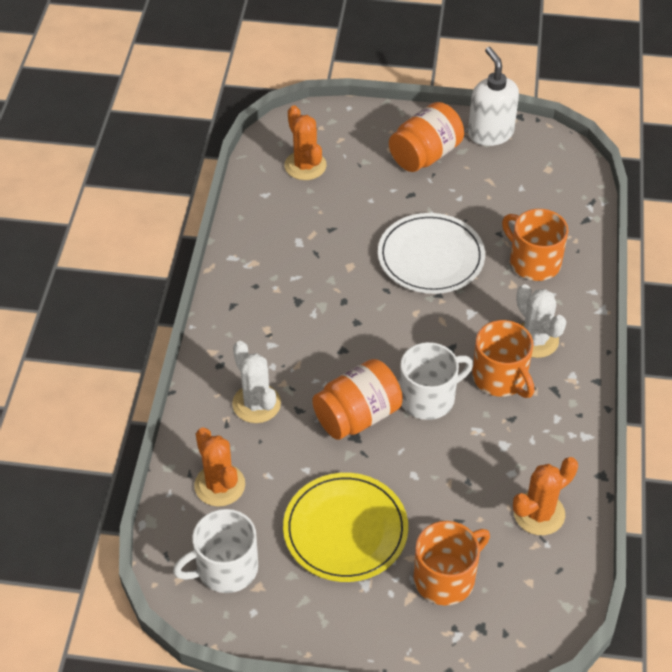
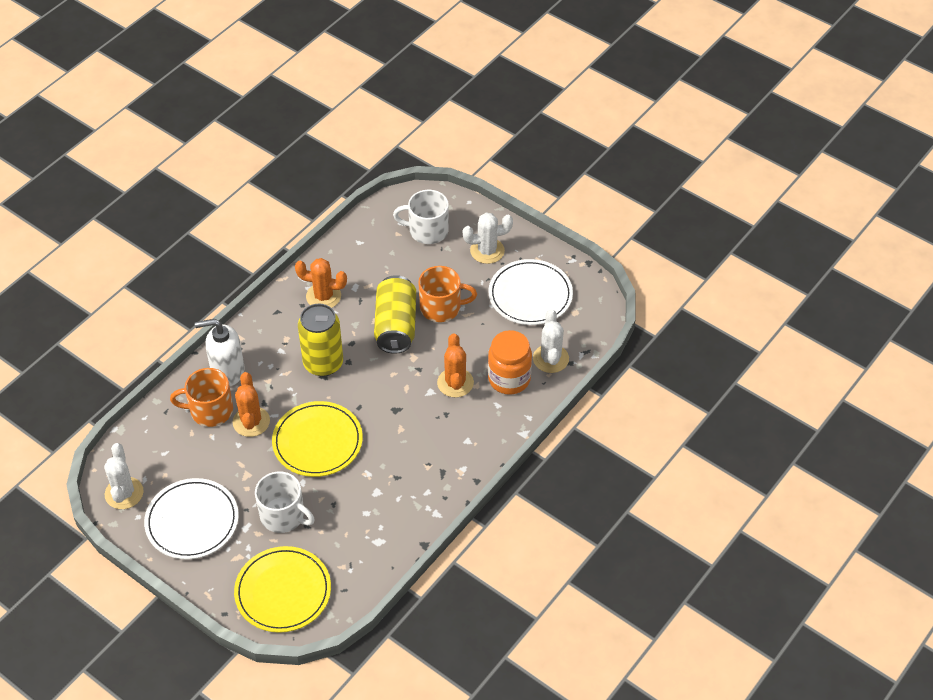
orange jar: [312,359,403,440] [389,102,464,172] = 2 -> [488,330,532,395] = 1
orange mug: [414,521,490,605] [472,320,535,398] [502,209,568,281] = 3 -> [170,368,233,427] [418,266,477,322] = 2
white cactus: [232,341,281,423] [516,284,566,358] = 2 -> [104,443,144,509] [463,213,513,264] [533,309,569,373] = 3
white plate: [378,213,485,294] = 1 -> [144,478,239,559] [488,259,573,325] = 2
yellow can: none = 0 -> [298,304,343,377] [374,275,416,354] = 2
yellow plate: [283,473,408,582] = 1 -> [234,546,331,633] [272,401,363,477] = 2

